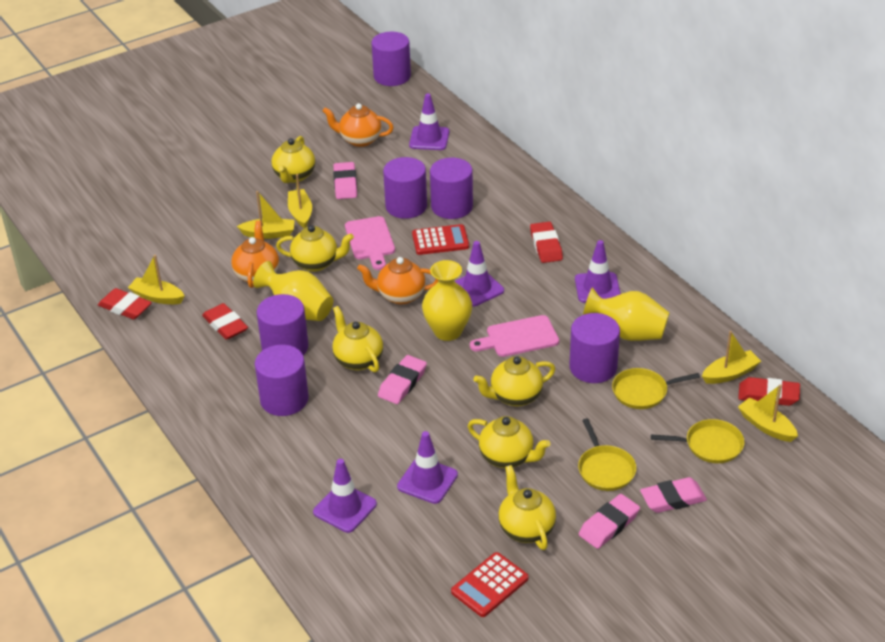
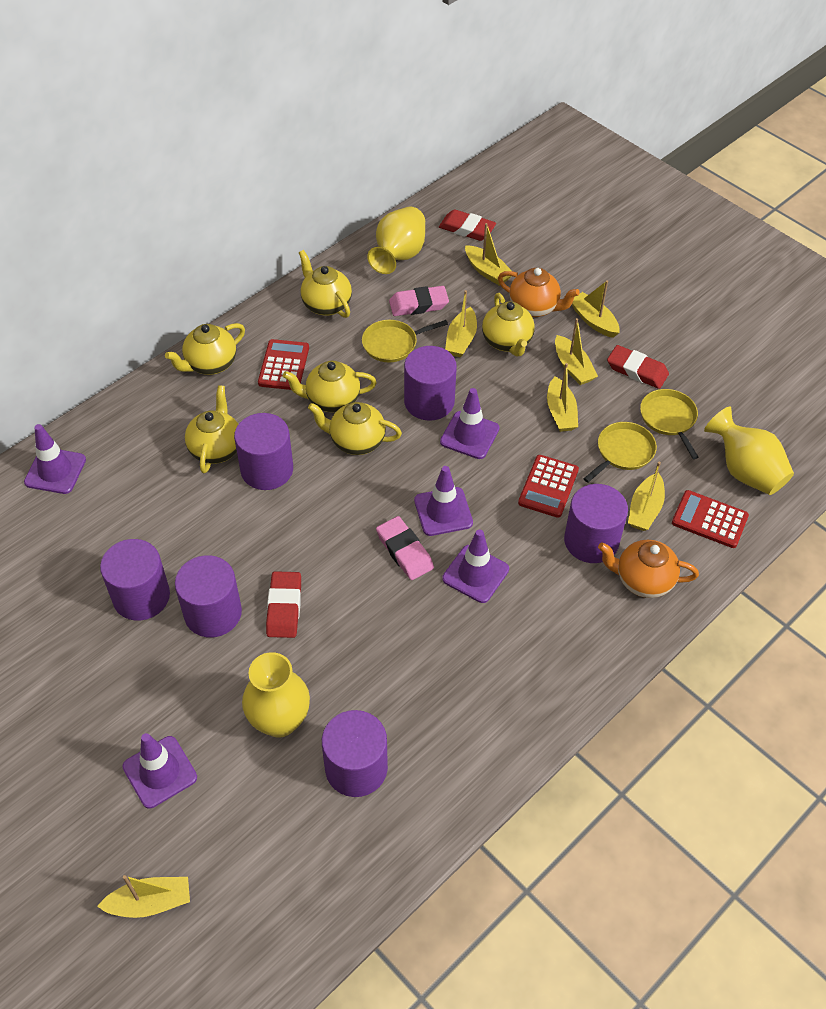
orange teapot: [231,221,279,288] [323,103,394,147] [357,257,438,305] = 3 -> [498,268,580,317] [598,540,699,598] = 2
pink cutting board: [345,216,395,270] [470,315,559,357] = 2 -> none = 0
pink eraser: [333,162,357,199] [378,355,427,404] [579,494,640,549] [640,477,707,513] = 4 -> [376,516,434,580] [389,286,449,316] = 2
red calculator: [412,224,469,255] [451,552,528,617] = 2 -> [258,339,309,390] [518,455,579,518] [672,490,749,548] = 3
red eraser: [98,288,152,319] [202,303,248,340] [530,222,563,263] [738,377,800,406] = 4 -> [266,571,301,638] [439,209,496,241] [607,345,669,389] = 3
yellow boat: [128,255,185,304] [237,191,295,239] [288,174,312,228] [702,331,761,384] [738,384,798,442] = 5 -> [97,875,190,918] [445,290,477,357] [465,223,512,286] [547,363,578,432] [555,318,598,385] [572,280,619,338] [628,462,665,531] = 7

